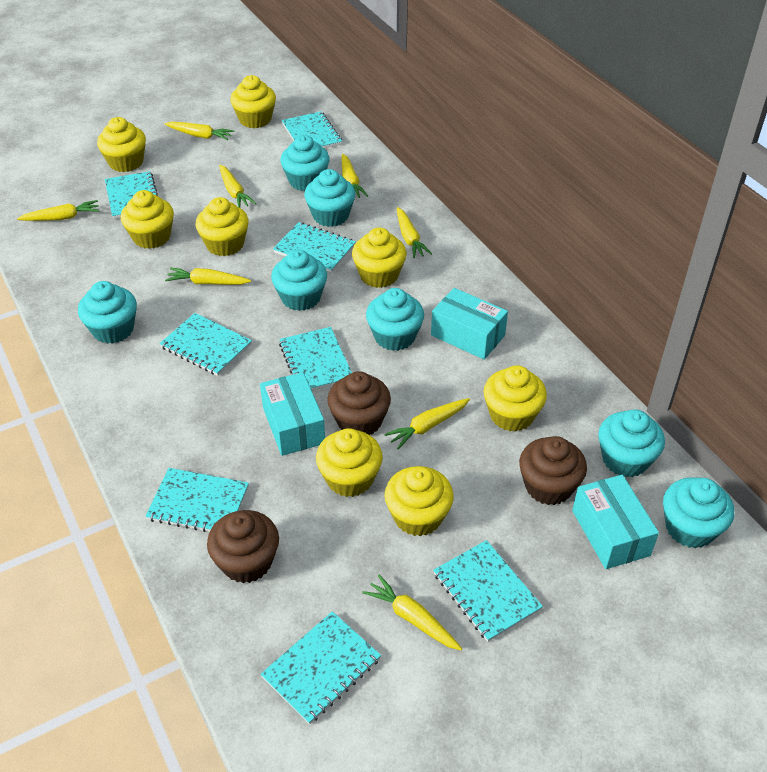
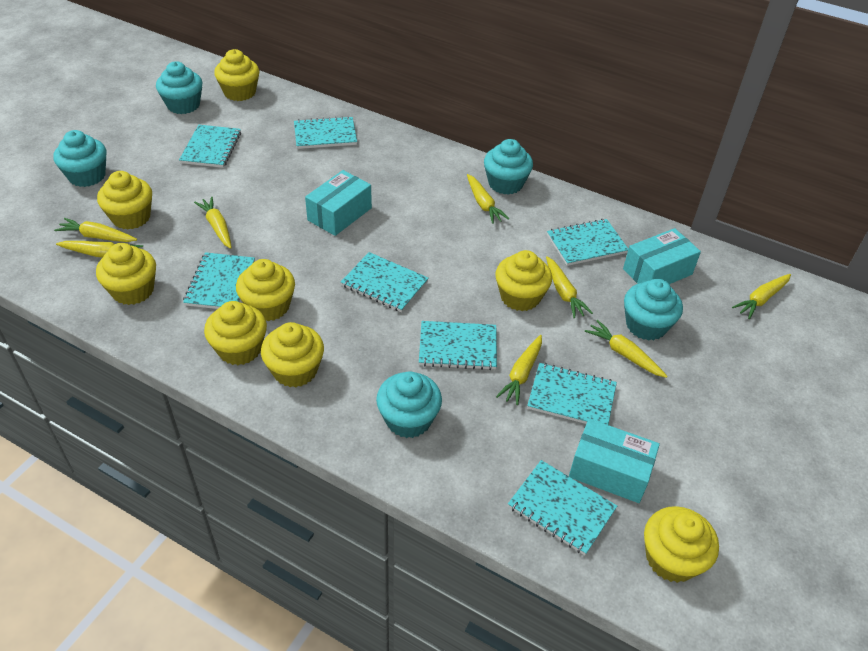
brown cupcake: [207,510,279,583] [327,371,391,435] [519,436,587,505] = 3 -> none = 0
turquoise cupcake: [78,281,137,344] [271,250,327,311] [280,135,330,191] [304,169,356,227] [366,288,424,351] [598,409,665,477] [663,477,734,548] = 7 -> [53,130,107,187] [156,61,203,114] [376,371,442,438] [484,139,533,195] [624,279,683,340] = 5

